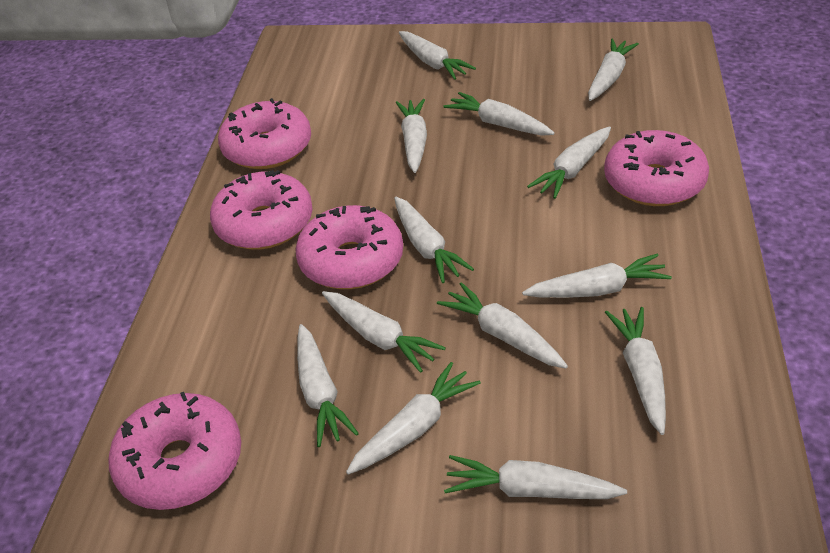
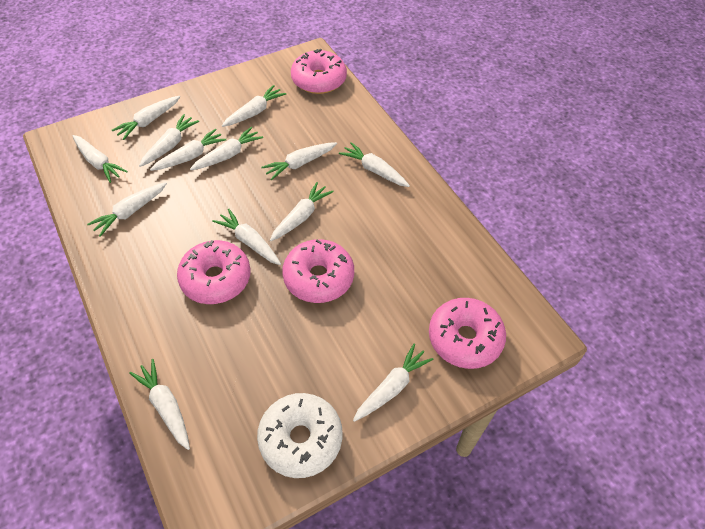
pink donut: [108,392,241,510] [210,170,313,250] [218,98,311,169] [295,205,403,289] [604,130,709,206] = 5 -> [177,240,251,304] [282,239,354,303] [291,49,347,94] [429,298,506,369] = 4
white donut: none = 0 -> [257,393,343,478] = 1

